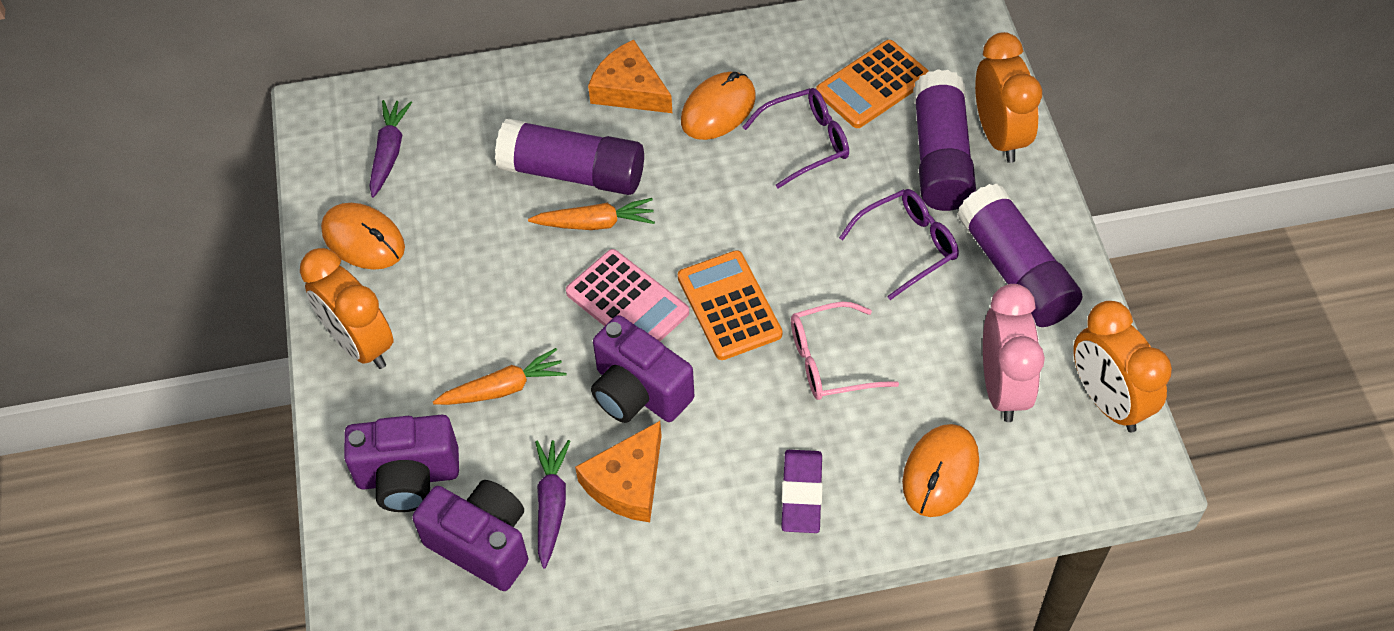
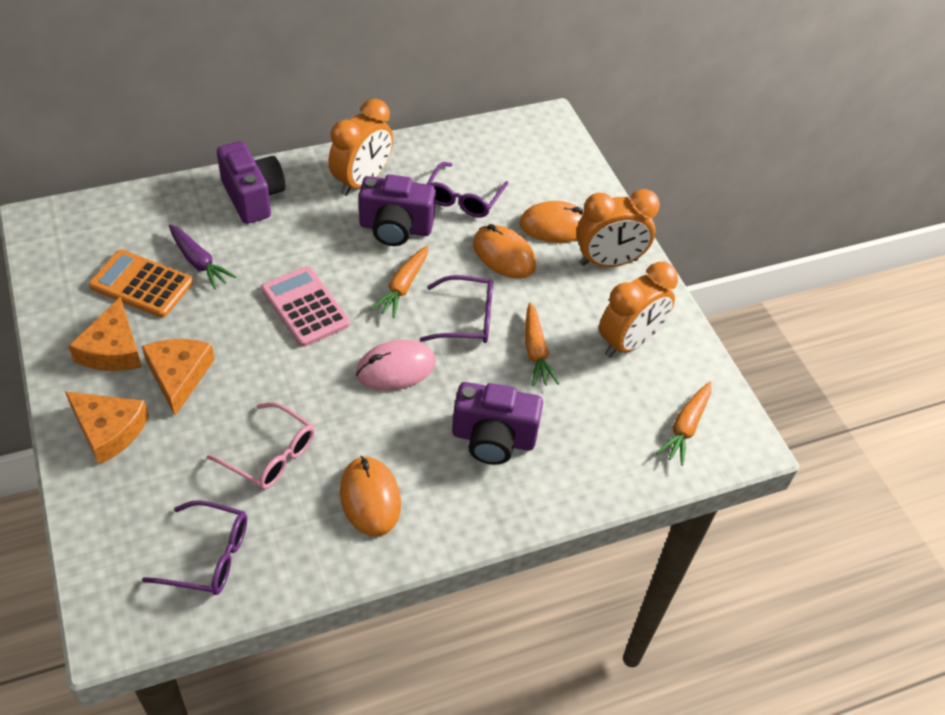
orange calculator: [678,250,782,360] [816,40,930,128] = 2 -> [89,250,193,318] = 1
orange carrot: [433,348,566,405] [528,198,655,230] = 2 -> [371,246,428,318] [525,302,559,386] [656,382,711,466] = 3
orange cheese: [575,421,662,522] [588,40,672,113] = 2 -> [65,391,149,465] [68,296,142,371] [142,339,215,416] = 3
pink clock: [983,284,1045,422] = 1 -> none = 0
pink mouse: none = 0 -> [356,340,436,391] = 1
purple carrot: [369,100,412,198] [535,440,570,569] = 2 -> [169,224,236,290] = 1
purple eraser: [781,450,823,533] = 1 -> none = 0
purple glasses: [743,88,849,188] [839,189,959,300] = 2 -> [142,500,247,595] [420,275,493,343] [427,162,509,218] = 3
purple glue stick: [495,119,644,195] [913,69,976,211] [957,184,1083,327] = 3 -> none = 0

